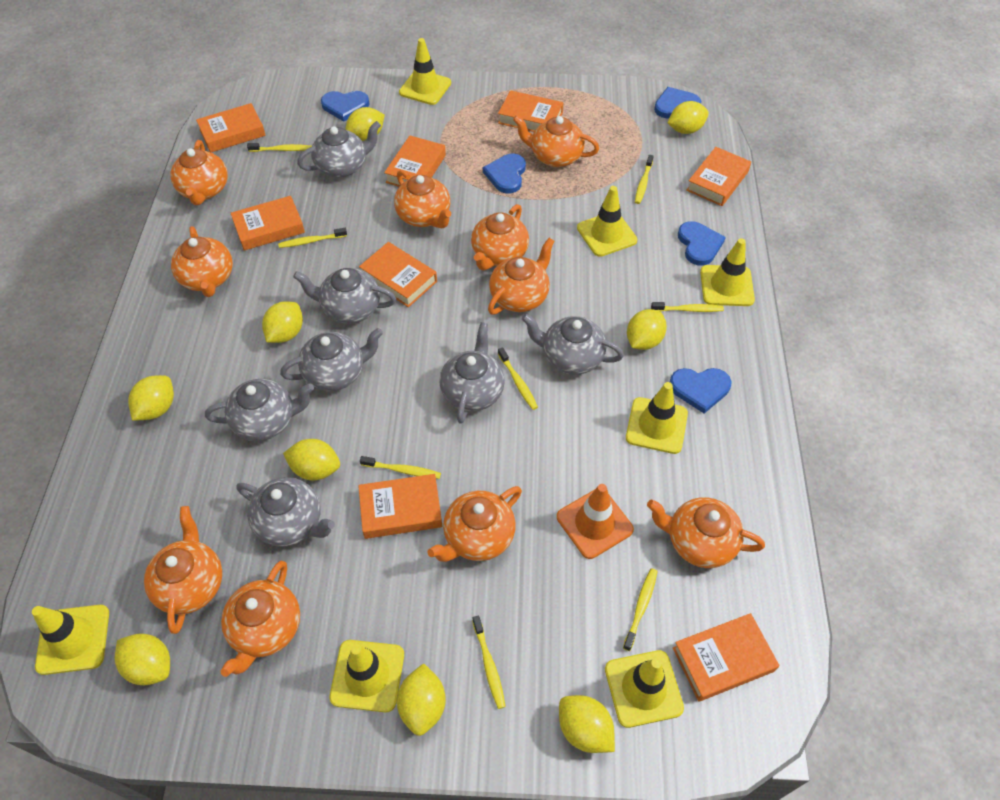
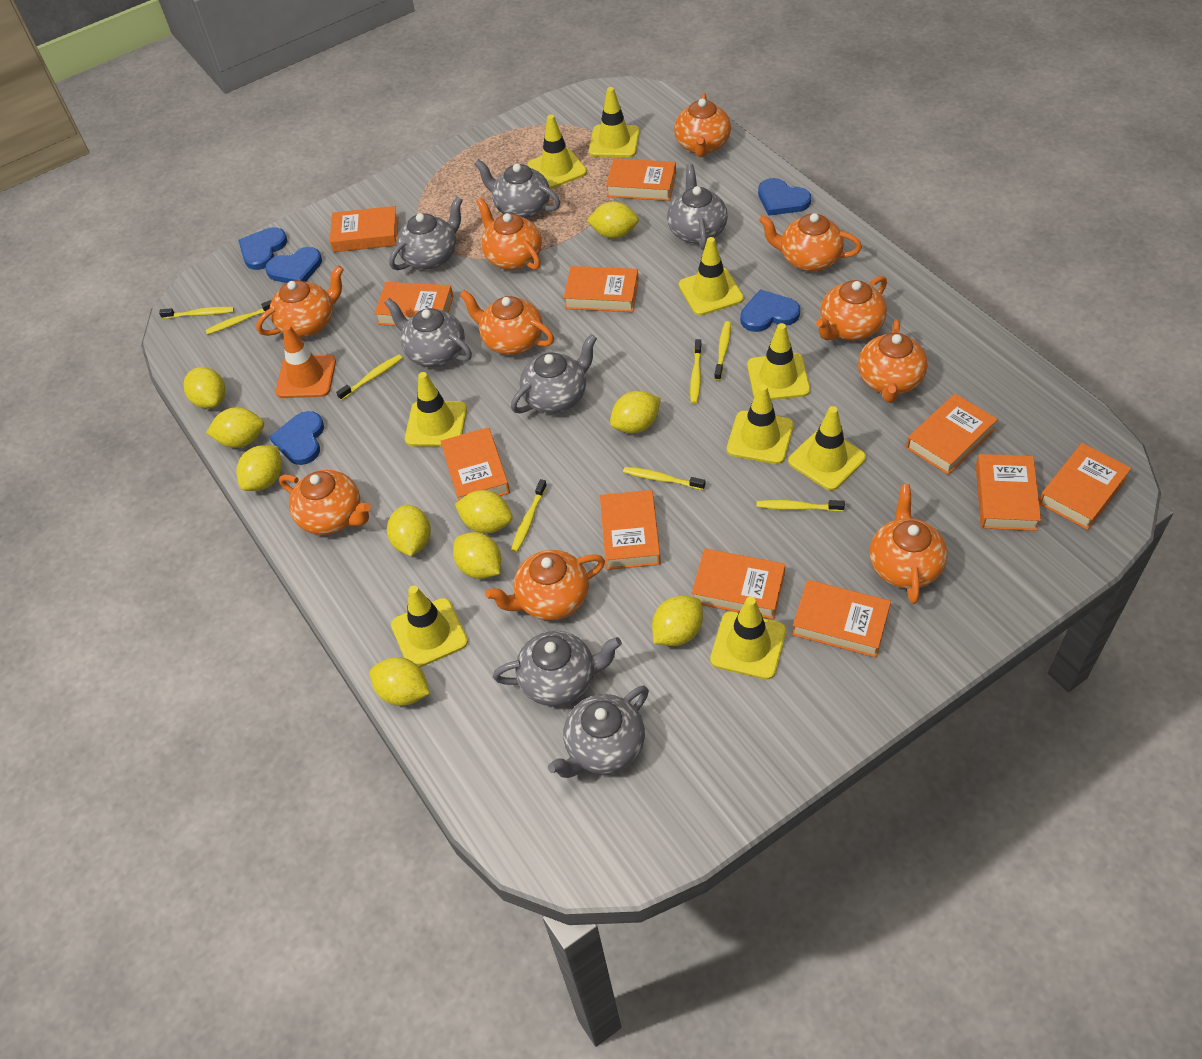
orange book: [196,103,266,152] [231,196,305,251] [358,474,442,539] [359,242,437,307] [384,136,446,187] [498,90,563,132] [673,613,779,702] [686,147,751,206] = 8 -> [330,206,398,252] [374,282,453,326] [441,427,510,501] [564,266,639,312] [600,490,661,570] [606,158,676,201] [692,549,785,619] [792,580,891,658] [906,394,998,475] [976,454,1041,531] [1039,443,1131,530] = 11
yellow lemon: [115,633,170,685] [128,375,174,421] [262,301,303,343] [283,439,340,480] [345,107,385,141] [397,663,446,736] [559,695,615,753] [627,309,667,350] [668,101,709,134] = 9 -> [183,367,226,409] [206,407,264,448] [236,445,282,491] [370,657,430,706] [387,504,431,556] [453,532,501,579] [455,490,513,534] [587,201,639,239] [610,391,661,433] [652,596,703,646] = 10
yellow traffic cone: [32,605,109,675] [329,640,404,712] [399,38,451,105] [577,186,637,257] [605,650,684,728] [626,382,688,454] [700,238,755,306] = 7 -> [391,586,468,667] [405,372,467,447] [527,115,587,189] [589,87,640,157] [679,237,744,316] [710,597,786,680] [727,384,794,464] [747,323,810,400] [788,406,866,491] = 9

